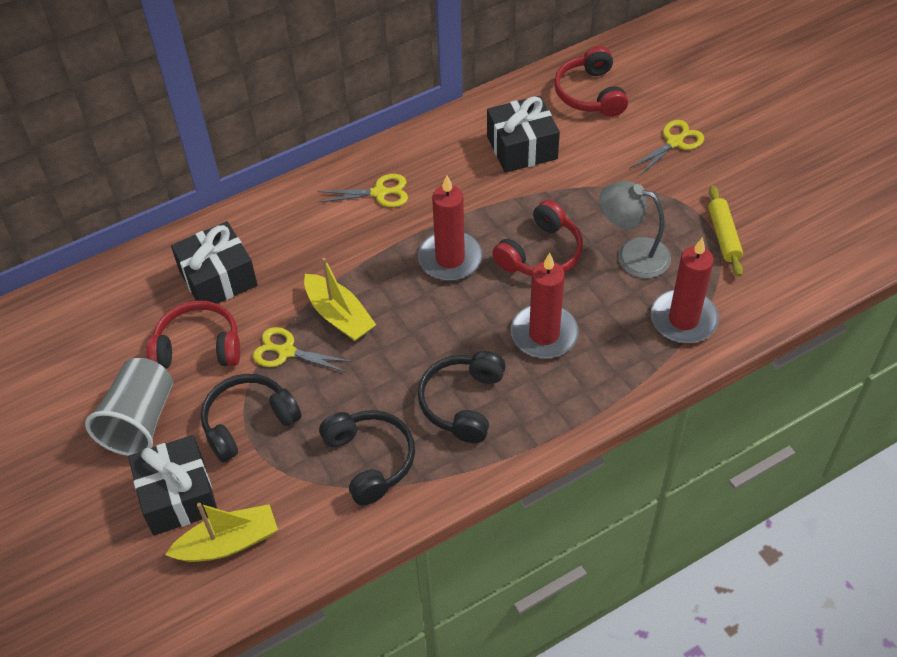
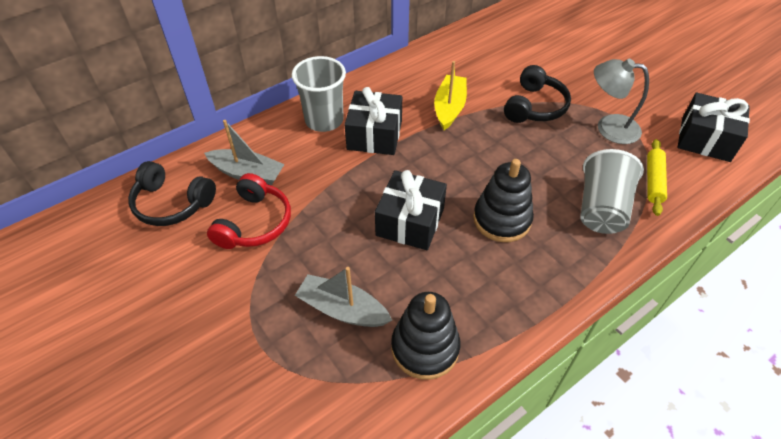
black headphones: [201,374,301,462] [319,410,415,505] [418,351,506,443] = 3 -> [128,161,216,226] [504,65,571,123] = 2
black stacking toy: none = 0 -> [391,292,460,380] [473,159,534,242] = 2
grey boat: none = 0 -> [204,120,285,186] [295,267,392,327] = 2
grey cup: [85,358,173,456] = 1 -> [292,56,346,132] [580,149,644,234] = 2
red candle: [418,175,482,281] [511,253,579,358] [651,237,719,343] = 3 -> none = 0
red headphones: [146,300,240,369] [492,200,583,276] [554,46,628,117] = 3 -> [207,173,291,249] = 1
yellow boat: [165,503,278,562] [304,258,376,341] = 2 -> [434,61,467,130] = 1
yellow scissors: [253,327,352,372] [318,174,408,207] [630,120,704,176] = 3 -> none = 0

